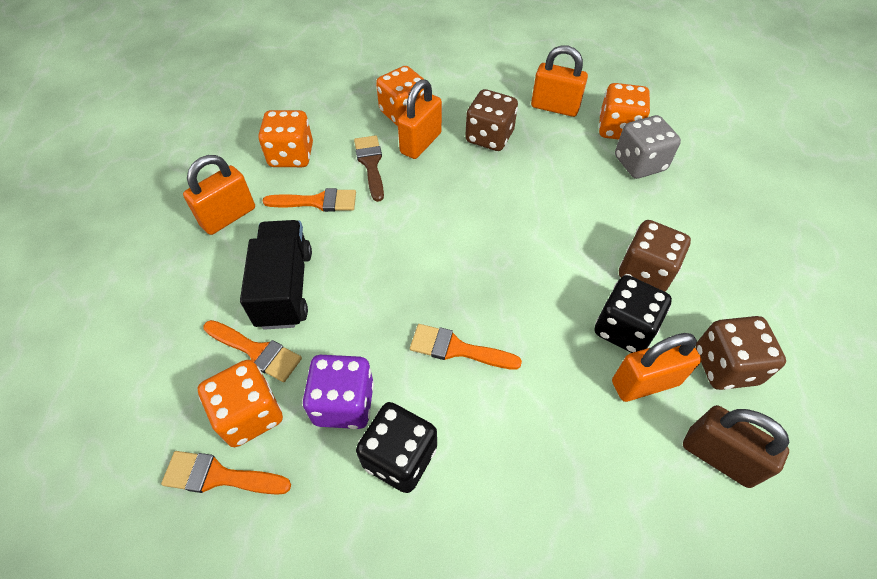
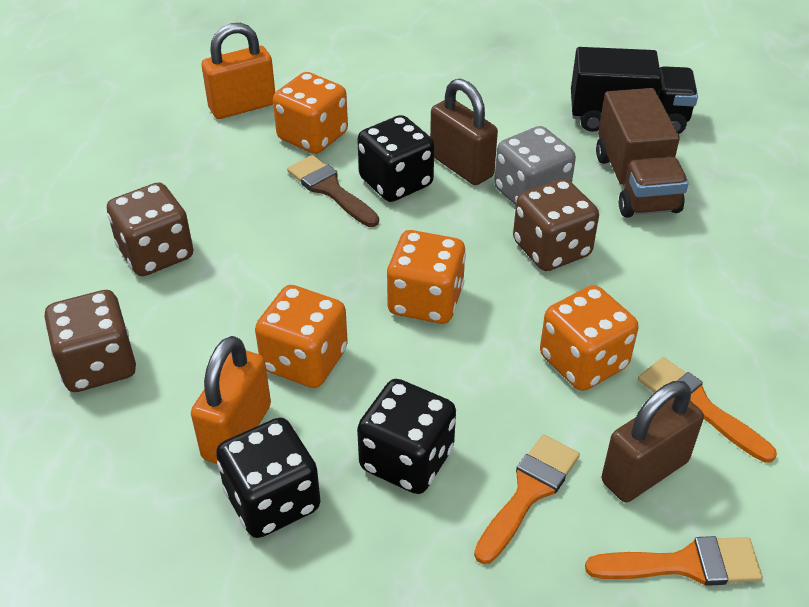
black dice: [356,402,437,493] [595,275,672,353] = 2 -> [216,417,320,538] [357,115,434,202] [357,379,456,494] = 3
brown padlock: [683,405,789,488] = 1 -> [430,79,498,185] [602,381,704,502] = 2
brown truck: none = 0 -> [596,88,689,218] = 1
orange brush: [161,451,291,495] [203,320,302,382] [263,188,356,212] [410,324,522,370] = 4 -> [474,434,580,564] [585,536,762,586] [638,357,777,463] = 3
orange padlock: [183,155,255,235] [397,79,442,159] [531,45,588,117] [612,333,701,402] = 4 -> [191,336,271,464] [201,23,275,119] = 2
purple dice: [302,355,374,429] = 1 -> none = 0

